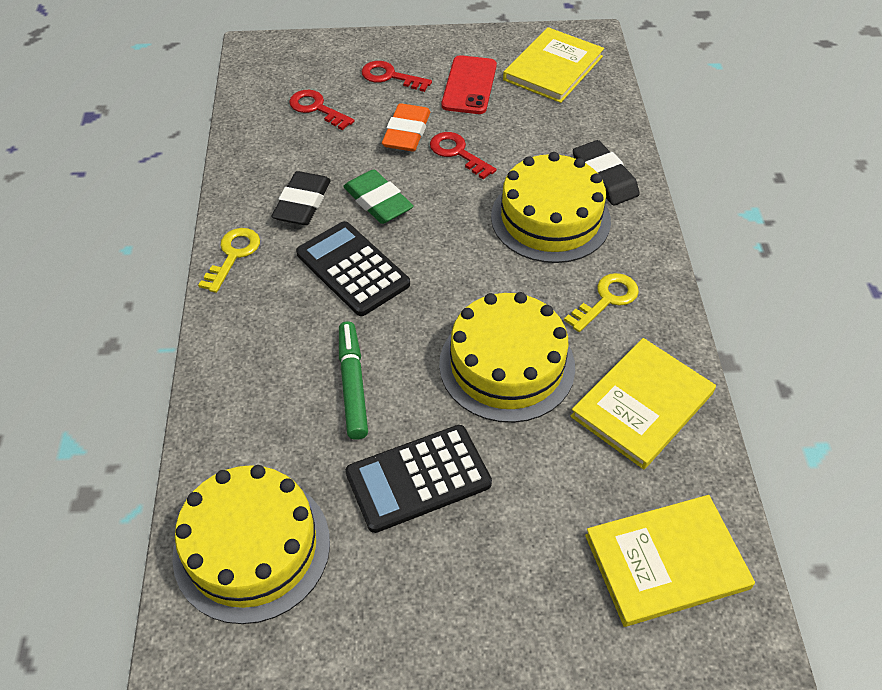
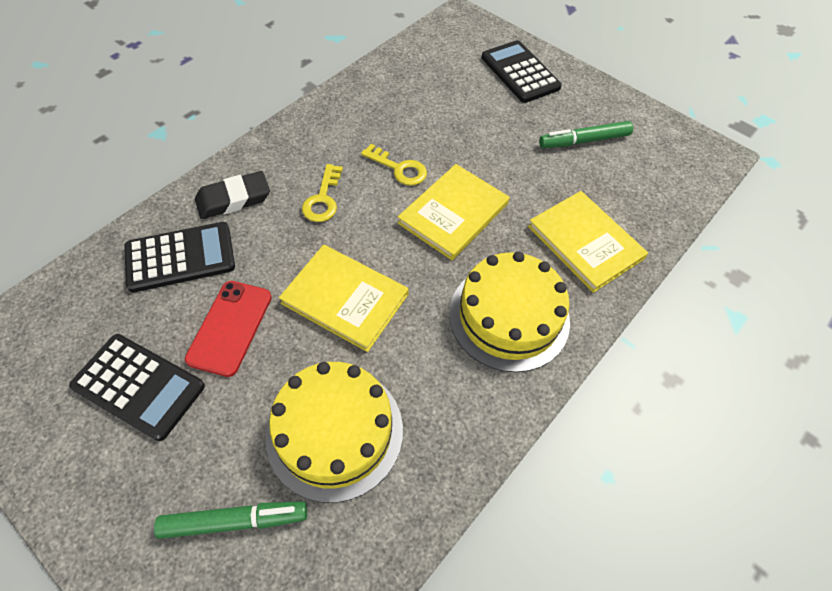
black calculator: [296,221,410,316] [346,425,492,533] = 2 -> [69,334,205,441] [124,222,235,293] [481,40,562,103] = 3
black eraser: [271,171,331,225] [573,140,639,206] = 2 -> [195,171,270,219] = 1
green eraser: [343,169,414,224] = 1 -> none = 0
green marker: [339,321,368,440] = 1 -> [154,501,307,539] [539,121,633,148] = 2
orange eraser: [382,103,430,152] = 1 -> none = 0
red key: [289,90,354,130] [361,61,432,92] [430,132,496,179] = 3 -> none = 0
yellow cake: [172,465,330,624] [439,292,575,423] [491,152,611,263] = 3 -> [265,362,403,503] [449,251,570,372] = 2

